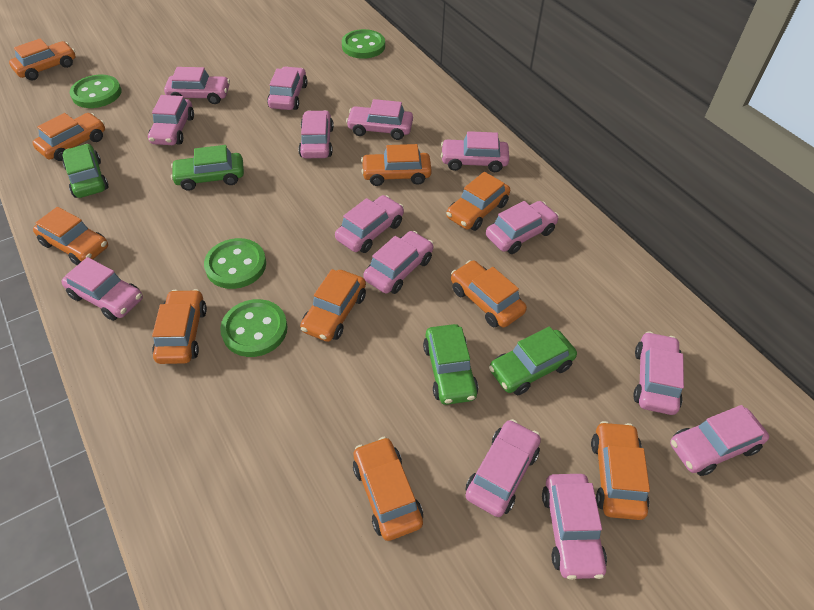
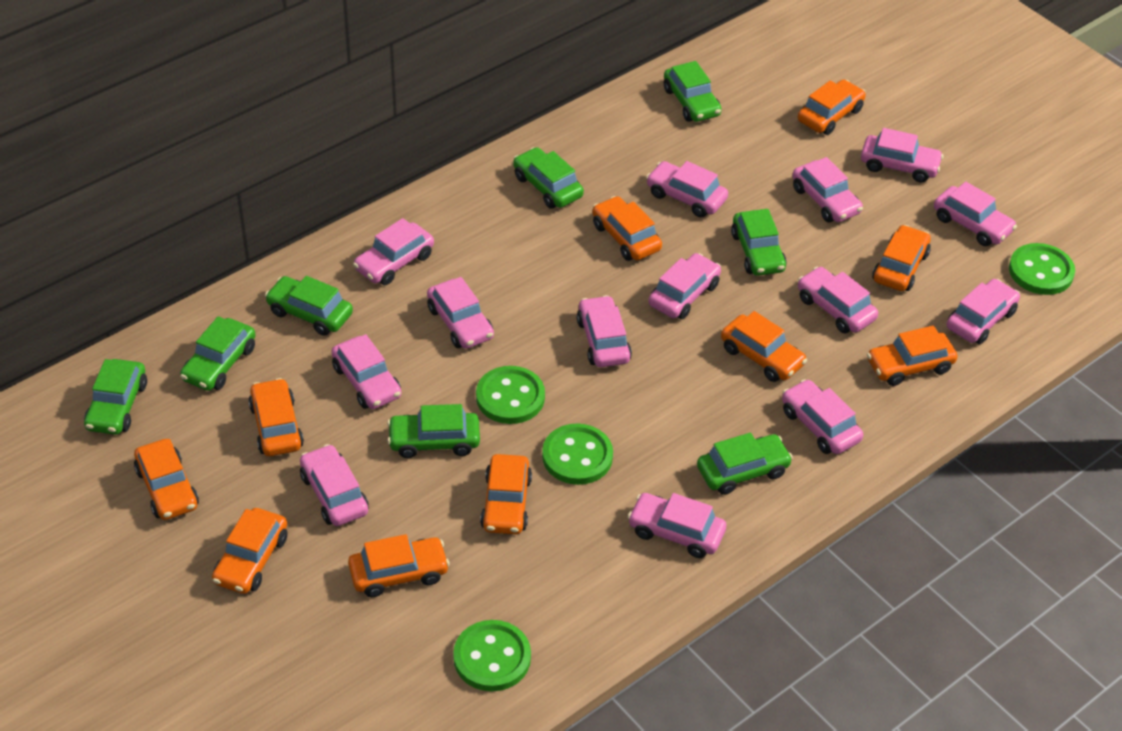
green car: [62,144,109,198] [171,145,244,191] [423,324,478,405] [489,326,577,395] = 4 -> [84,359,147,435] [180,316,256,391] [265,276,353,336] [387,404,480,458] [513,147,584,209] [664,61,722,122] [697,433,793,495] [731,209,787,276] = 8

